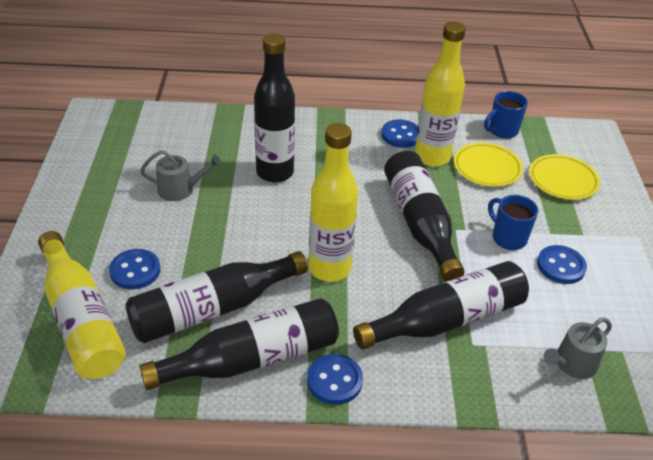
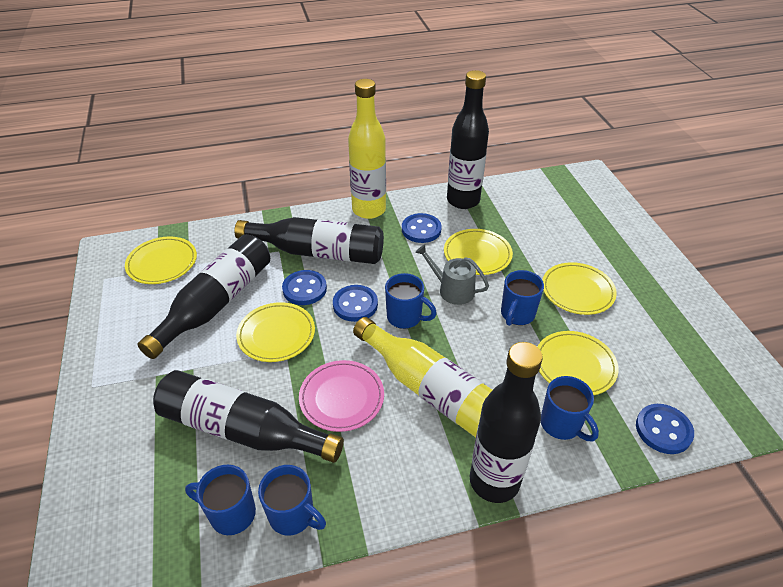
blue mug: [484,91,528,139] [488,195,538,250] = 2 -> [185,465,256,535] [258,465,326,535] [385,273,437,329] [501,270,544,326] [541,376,599,441] = 5
grey watering can: [140,150,222,201] [543,317,612,379] = 2 -> [415,244,489,305] = 1
pink plate: none = 0 -> [299,360,384,432] = 1
yellow bottle: [38,231,126,379] [309,123,358,282] [415,21,466,167] = 3 -> [348,79,386,219] [353,317,492,438] = 2
yellow plate: [454,143,523,187] [529,154,600,200] = 2 -> [125,236,197,284] [236,302,315,362] [444,229,513,275] [537,331,618,395] [542,262,617,315] = 5

